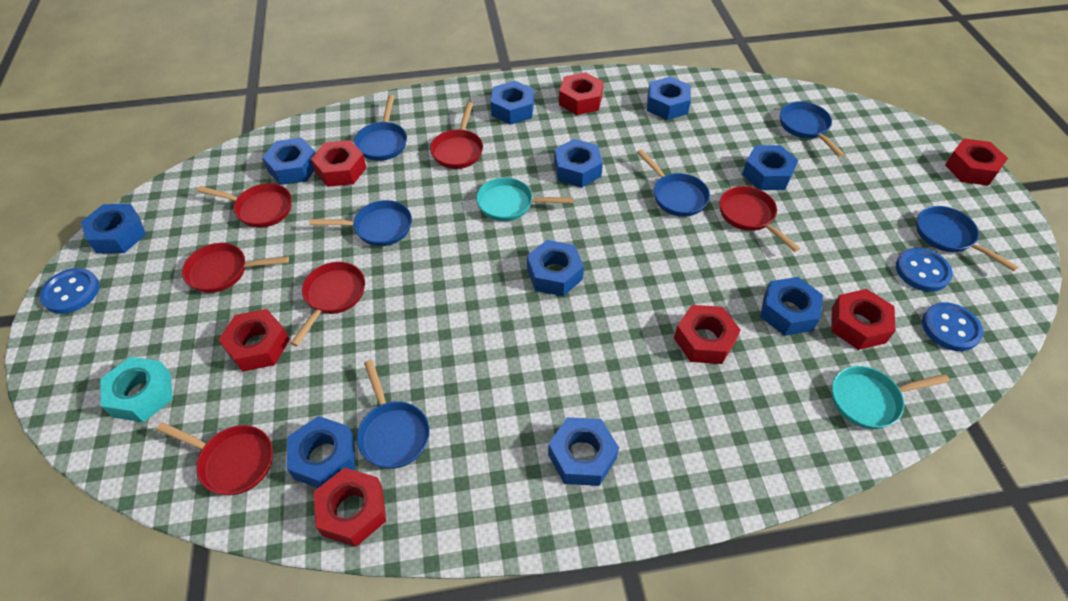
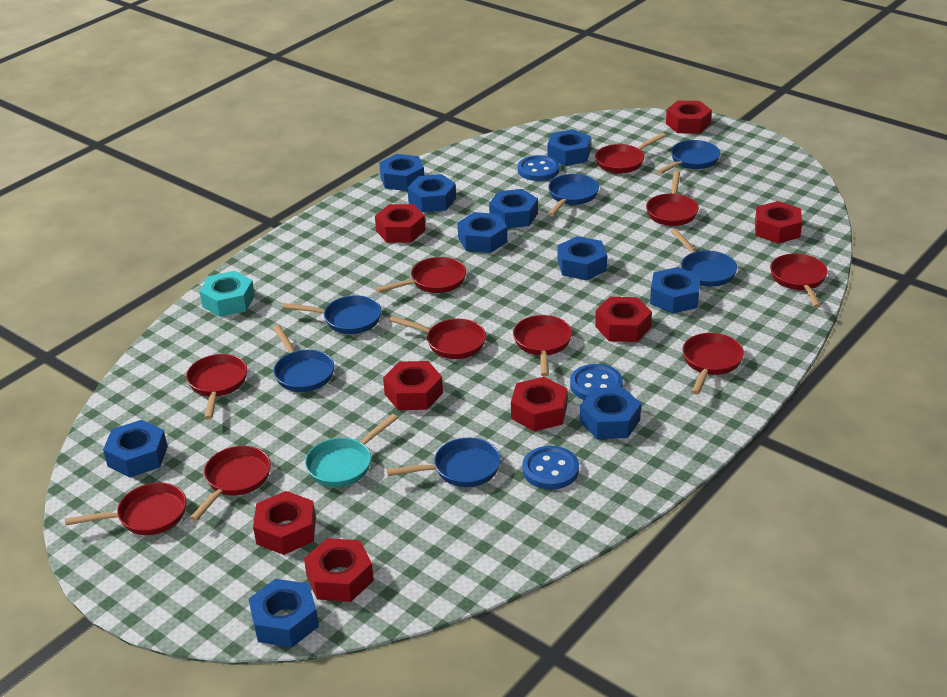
red nut: [218,309,290,372] [311,140,367,187] [314,468,386,547] [559,72,604,115] [674,305,741,364] [831,289,895,350] [945,139,1008,186] = 7 -> [253,491,316,555] [304,538,374,602] [375,204,426,243] [383,361,443,410] [511,377,568,431] [595,297,652,342] [666,101,712,134] [755,201,802,243] = 8
red pan: [156,422,273,495] [182,243,289,293] [197,183,292,228] [290,262,365,346] [430,102,483,169] [719,186,800,252] = 6 -> [65,483,186,535] [186,354,247,419] [190,446,271,521] [376,257,466,293] [389,316,486,359] [513,315,572,376] [595,133,666,173] [646,171,699,226] [682,333,744,395] [770,254,828,308] = 10
turquoise pan: [476,177,574,221] [832,366,950,429] = 2 -> [305,414,398,487] = 1

